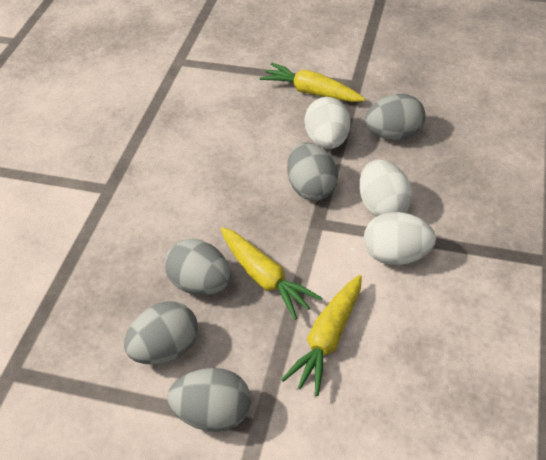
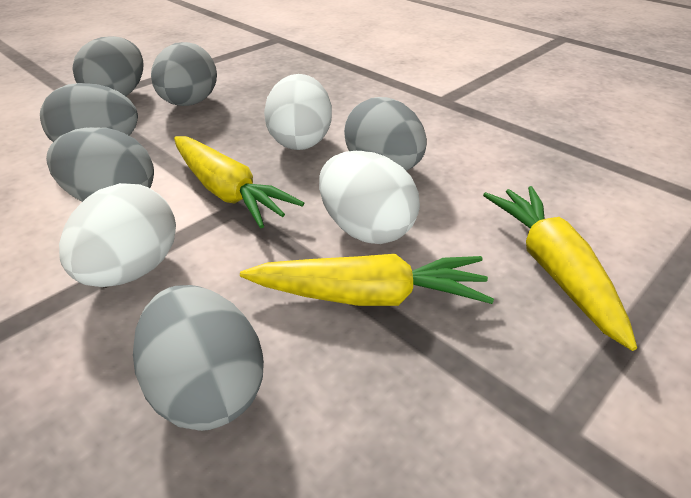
grey egg: [124,301,198,365] [165,239,231,295] [168,368,251,432] [287,142,338,201] [365,94,425,140] = 5 -> [40,83,138,142] [46,127,154,202] [72,36,144,96] [133,285,264,431] [151,42,217,106] [344,97,427,171] = 6

